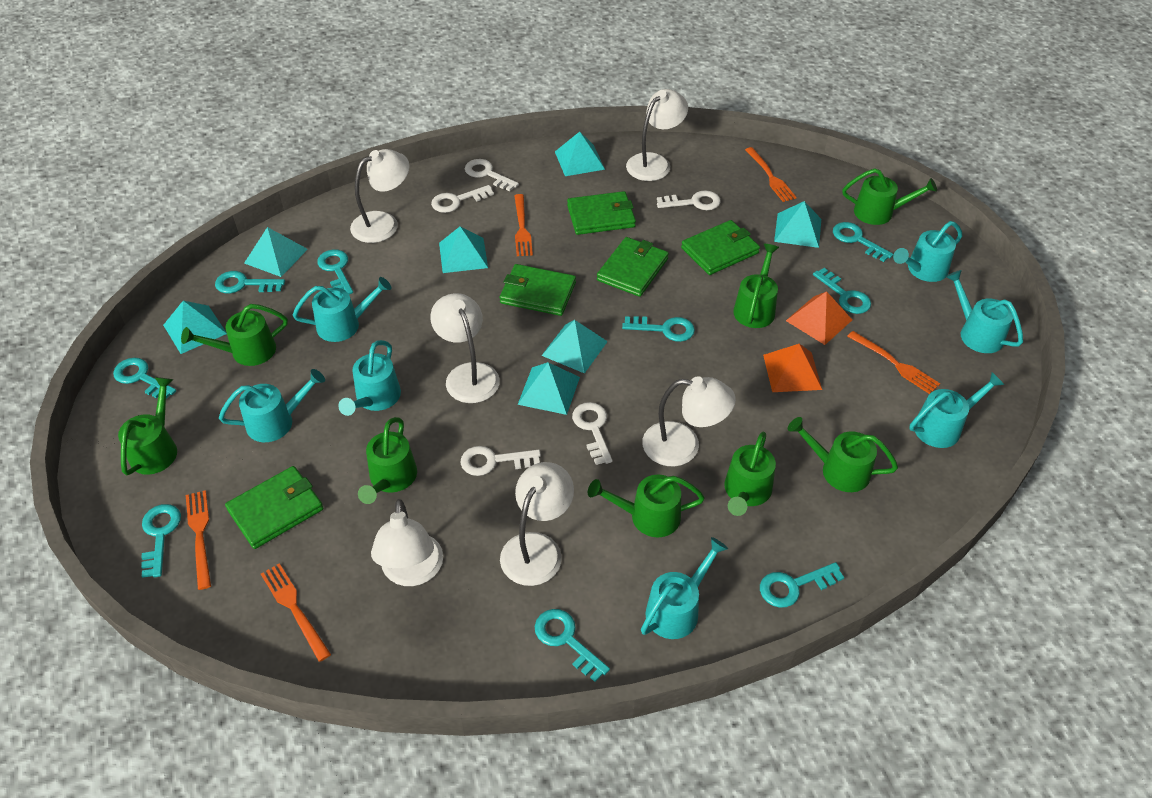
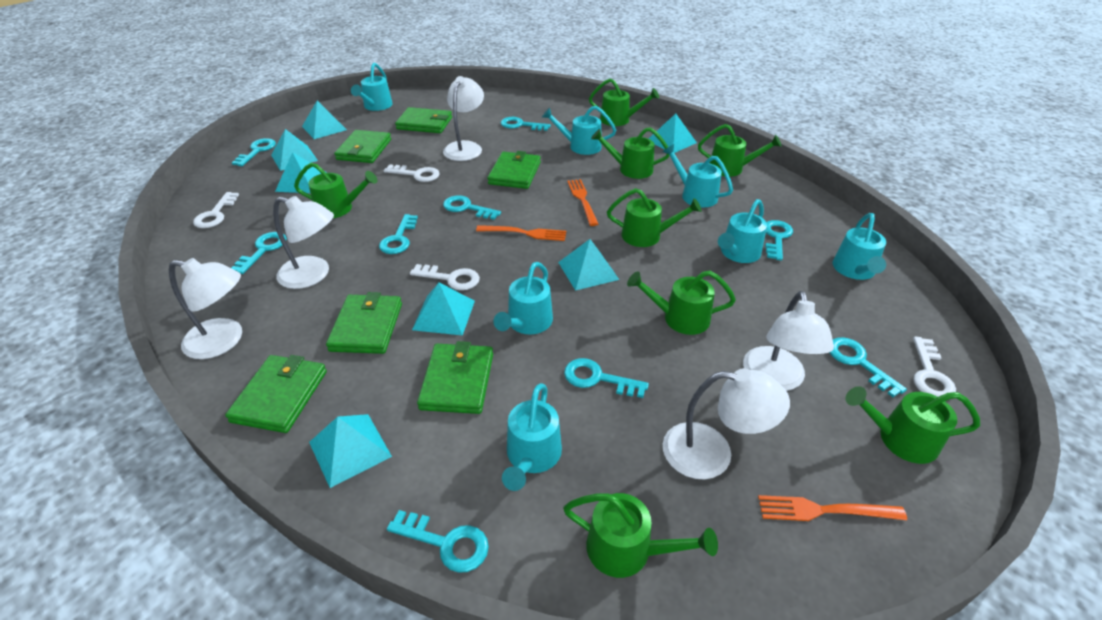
green wallet: [225,466,323,549] [500,264,576,316] [567,191,636,235] [597,237,669,297] [681,220,760,275] = 5 -> [225,355,327,433] [326,292,402,354] [334,130,391,163] [395,107,452,133] [417,341,493,414] [487,151,541,189] = 6
orange fork: [186,490,211,590] [261,563,331,662] [514,194,533,256] [745,147,797,202] [847,331,940,394] = 5 -> [476,225,566,241] [567,179,598,226] [758,495,907,521] = 3
orange pyramid: [763,344,822,392] [786,291,852,345] = 2 -> none = 0
white key: [431,185,494,213] [460,446,541,476] [465,159,519,191] [572,402,613,465] [657,190,721,210] = 5 -> [193,192,239,228] [384,164,440,182] [410,264,480,290] [913,337,956,397] = 4
white lamp: [350,149,409,243] [371,499,443,586] [430,293,500,403] [500,462,574,586] [626,89,688,181] [642,376,736,467] = 6 -> [169,258,242,359] [273,196,334,289] [443,76,484,161] [663,368,790,480] [743,291,834,391] = 5

